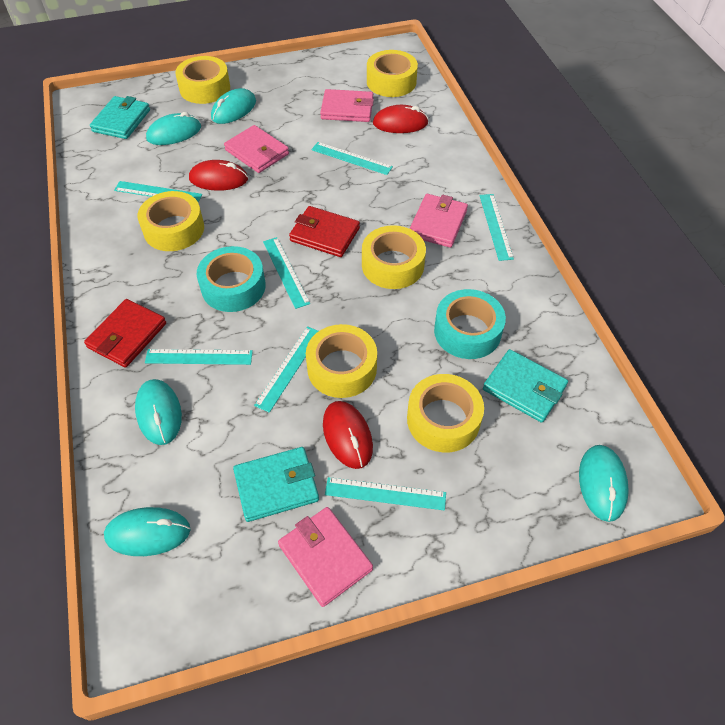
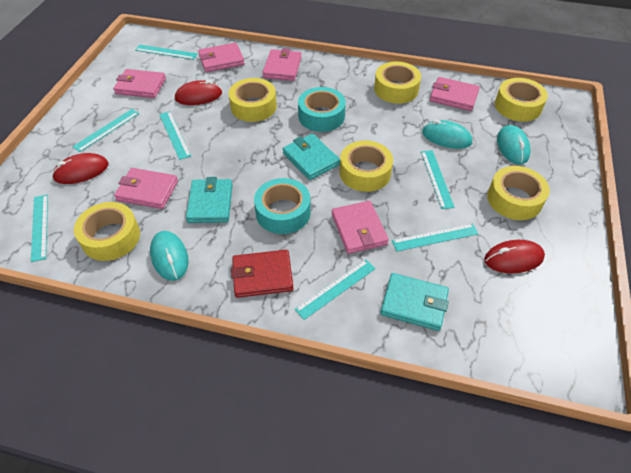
pink wallet: [224,125,289,173] [278,507,373,607] [320,89,374,122] [409,194,468,248] = 4 -> [113,69,166,98] [114,168,178,209] [198,43,245,72] [262,48,302,81] [332,201,389,254] [430,77,480,111] = 6
red wallet: [84,299,166,368] [289,206,360,257] = 2 -> [231,250,294,298] = 1
turquoise mouse: [104,507,190,556] [135,379,182,445] [146,112,201,145] [211,88,256,124] [579,445,629,522] = 5 -> [150,231,189,281] [422,120,472,149] [497,125,531,164] = 3

